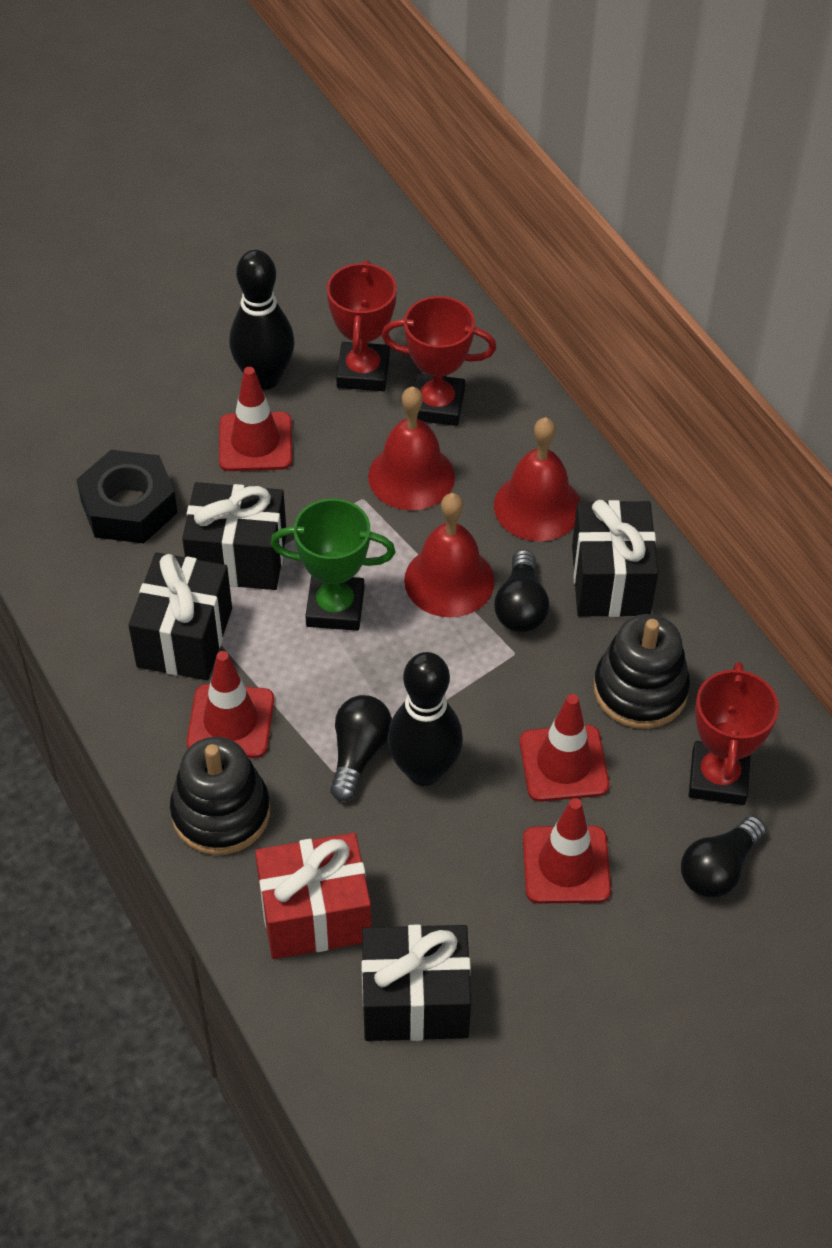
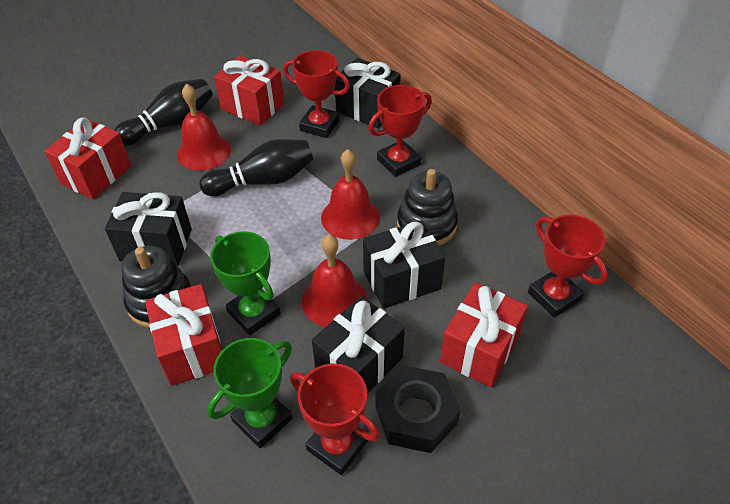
black light bulb: [330,695,392,801] [494,549,549,632] [681,816,766,898] = 3 -> none = 0
green trophy: [270,498,395,631] = 1 -> [207,338,292,448] [210,231,281,335] = 2
red gift: [255,833,371,959] = 1 -> [44,118,131,199] [145,284,222,386] [214,56,284,126] [440,282,528,388] = 4
red traffic cone: [186,651,274,758] [219,367,292,471] [520,694,609,802] [523,798,611,904] = 4 -> none = 0
red trophy: [327,260,397,391] [382,296,496,426] [689,662,779,805] = 3 -> [283,50,350,138] [290,364,380,475] [368,85,432,177] [528,215,608,318] = 4

